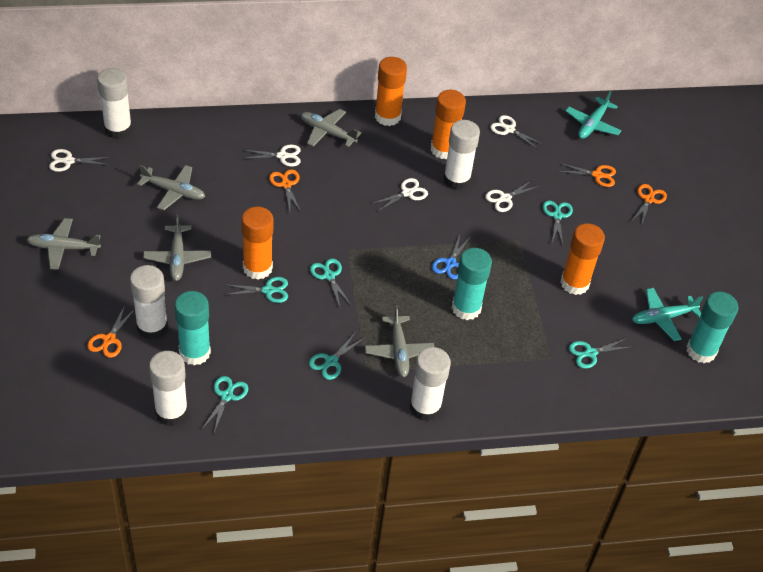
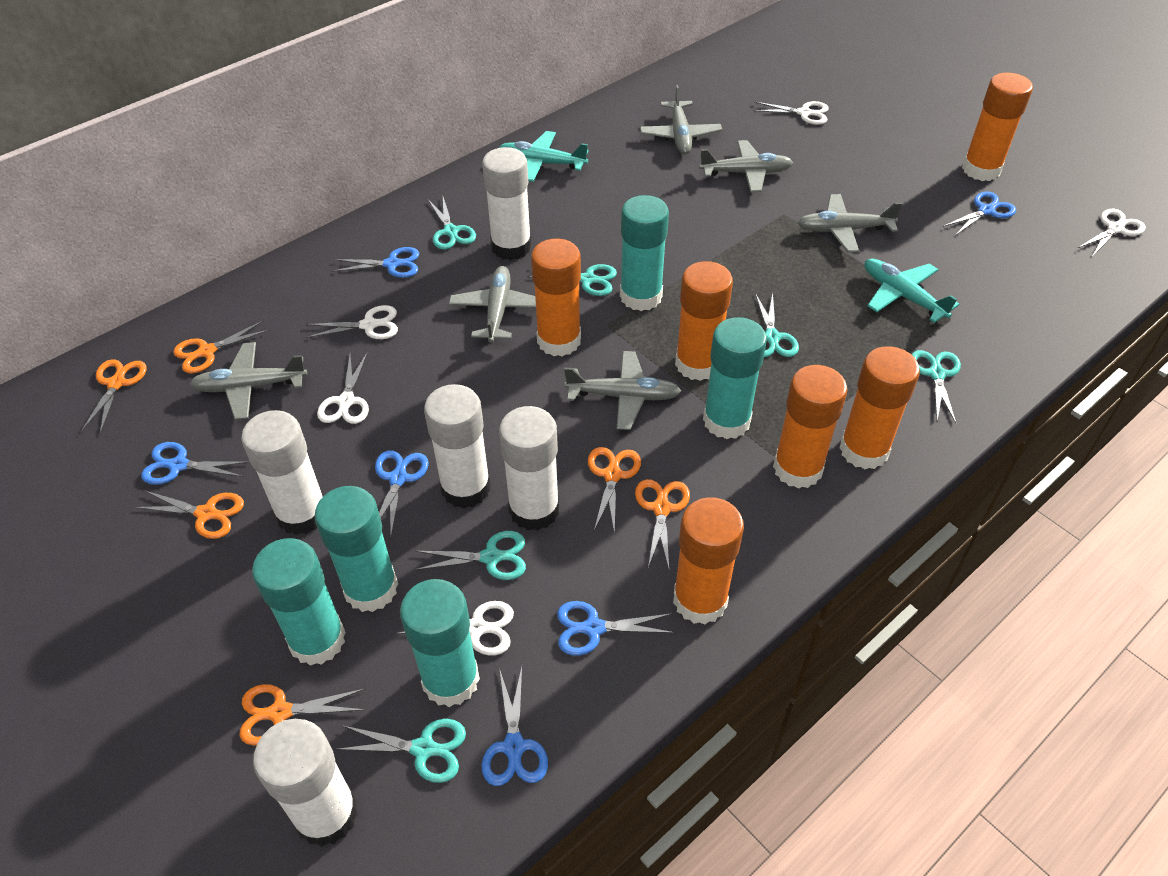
blue scissors: [432,235,471,279] = 1 -> [141,442,249,485] [332,247,419,278] [375,450,429,535] [482,667,548,786] [557,601,675,656] [943,191,1016,236] = 6
grey plane: [26,218,101,270] [137,165,205,210] [143,215,211,281] [300,109,361,147] [365,305,434,377] = 5 -> [190,342,307,420] [449,266,536,343] [564,351,681,430] [640,85,722,154] [699,140,793,193] [798,194,902,253] = 6
orange glue stick: [242,207,273,280] [375,57,407,126] [431,90,466,159] [560,223,605,295] = 4 -> [531,239,581,356] [673,497,744,625] [675,261,733,381] [773,365,847,489] [839,346,920,469] [962,72,1033,181] = 6
orange scissors: [87,305,135,358] [269,169,301,212] [558,163,616,187] [631,184,667,226] = 4 -> [81,359,147,434] [135,490,244,539] [173,320,270,374] [239,684,365,745] [588,447,641,535] [635,479,690,568] = 6
turquoise glue stick: [174,291,211,365] [452,248,492,320] [687,292,739,363] = 3 -> [252,538,346,666] [314,486,398,612] [400,579,480,707] [620,195,669,311] [703,317,767,439] = 5

